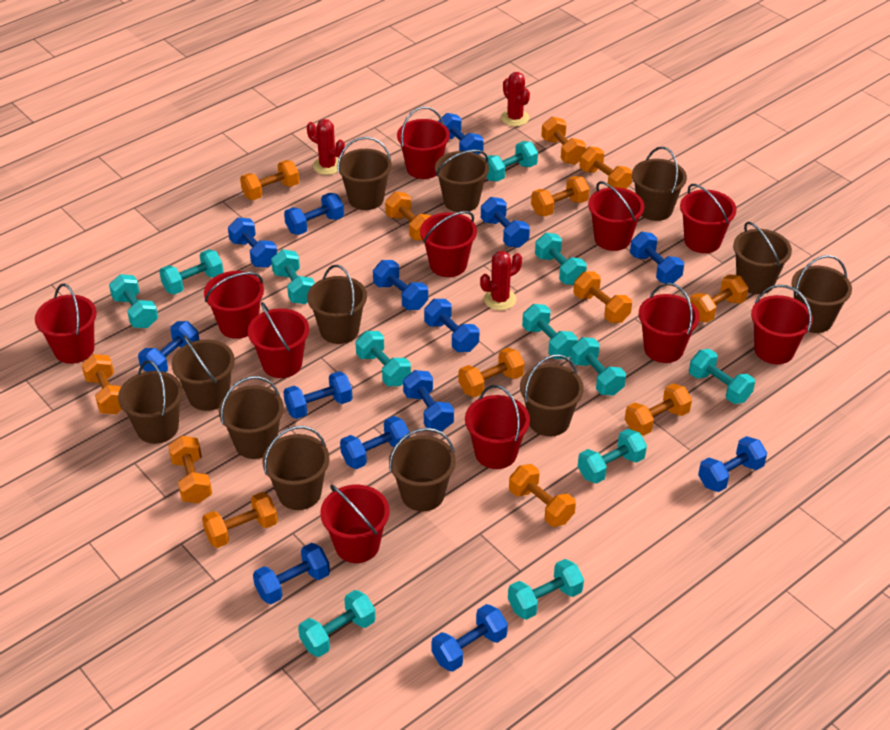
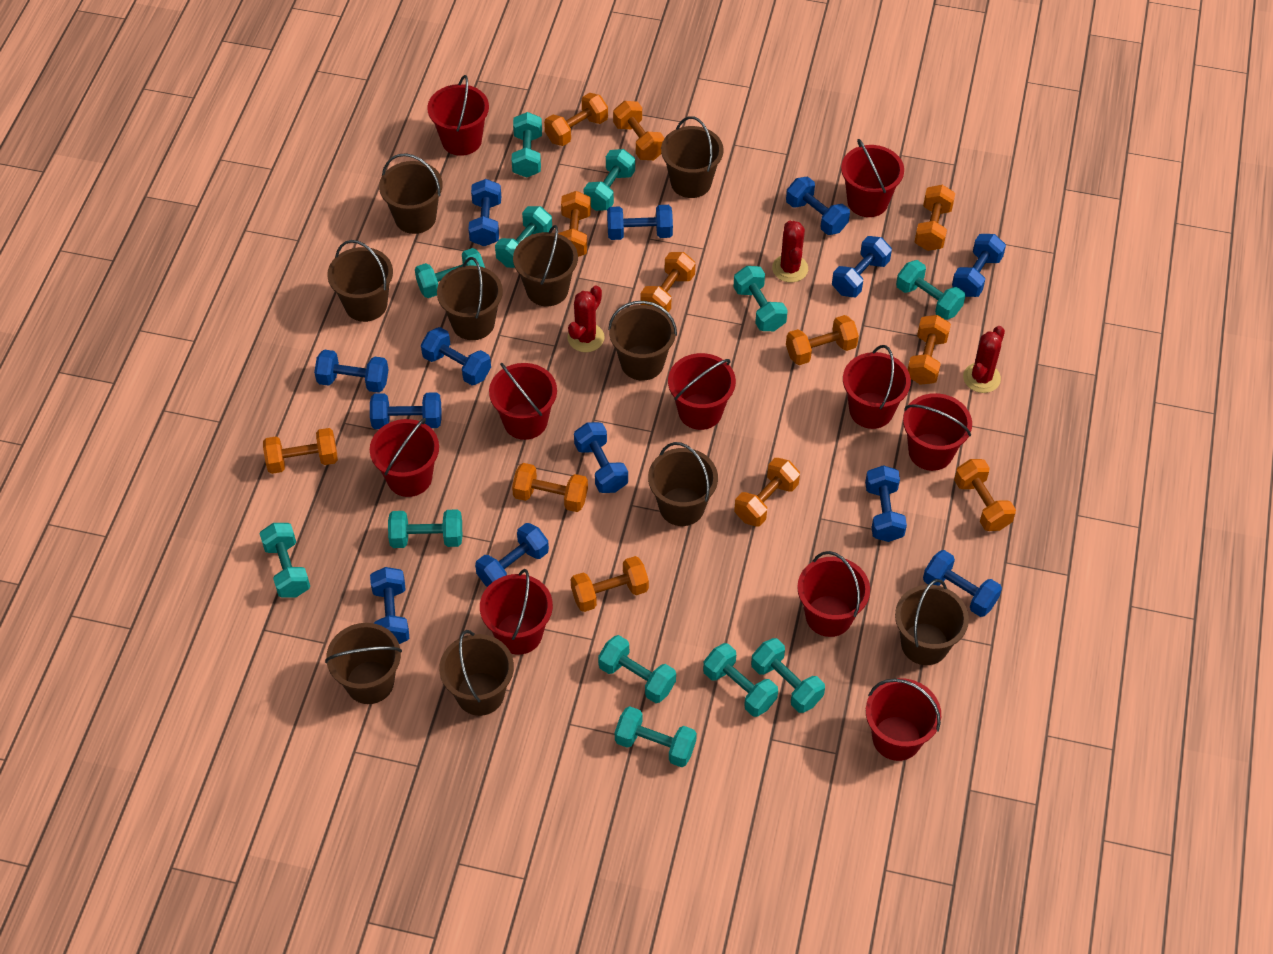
blue dumbbell: [138,321,199,372] [228,217,277,268] [253,543,330,604] [283,371,353,419] [284,193,344,235] [340,416,410,469] [373,260,428,310] [403,370,454,431] [424,299,479,352] [431,604,508,672] [438,113,484,155] [481,197,530,248] [630,232,684,283] [698,436,767,492] = 14 -> [314,350,389,393] [370,392,442,429] [370,567,409,644] [421,327,491,385] [468,179,501,246] [475,523,549,587] [574,422,628,493] [607,205,673,240] [786,177,850,235] [832,236,892,297] [865,465,907,542] [923,550,1002,617] [952,234,1006,297] = 13
brown bucket: [118,361,183,444] [171,335,235,411] [219,376,284,459] [262,426,329,510] [307,265,367,344] [337,137,392,210] [389,428,456,512] [435,150,489,212] [520,354,584,436] [632,147,687,221] [733,222,792,294] [791,255,852,333] = 12 -> [325,623,402,704] [327,240,393,322] [379,153,443,234] [437,257,503,340] [439,630,514,716] [513,225,578,306] [608,301,677,381] [648,442,718,526] [661,116,724,198] [895,579,969,665] = 10
orange dumbbell: [81,354,122,414] [168,436,212,503] [202,492,278,548] [240,160,299,200] [385,192,431,241] [458,347,524,397] [509,464,576,527] [531,176,590,216] [541,117,586,165] [574,271,632,323] [580,146,632,189] [625,383,692,436] [690,274,749,323] = 13 -> [263,428,338,474] [512,463,588,512] [544,93,608,146] [558,191,591,257] [571,556,649,612] [613,101,664,160] [640,252,695,312] [734,458,800,526] [786,315,859,365] [908,315,951,385] [915,185,955,251] [954,459,1016,531] = 12
red bucket: [35,283,97,364] [204,271,264,339] [248,302,309,378] [320,485,390,563] [397,107,450,179] [420,211,477,277] [465,385,530,469] [588,181,644,251] [639,283,700,363] [680,184,737,253] [751,285,813,364] = 11 -> [370,418,439,497] [427,75,489,156] [480,569,553,655] [489,363,557,440] [668,353,736,430] [797,551,870,637] [841,139,904,217] [843,345,911,429] [866,678,941,761] [903,393,972,471] = 10

